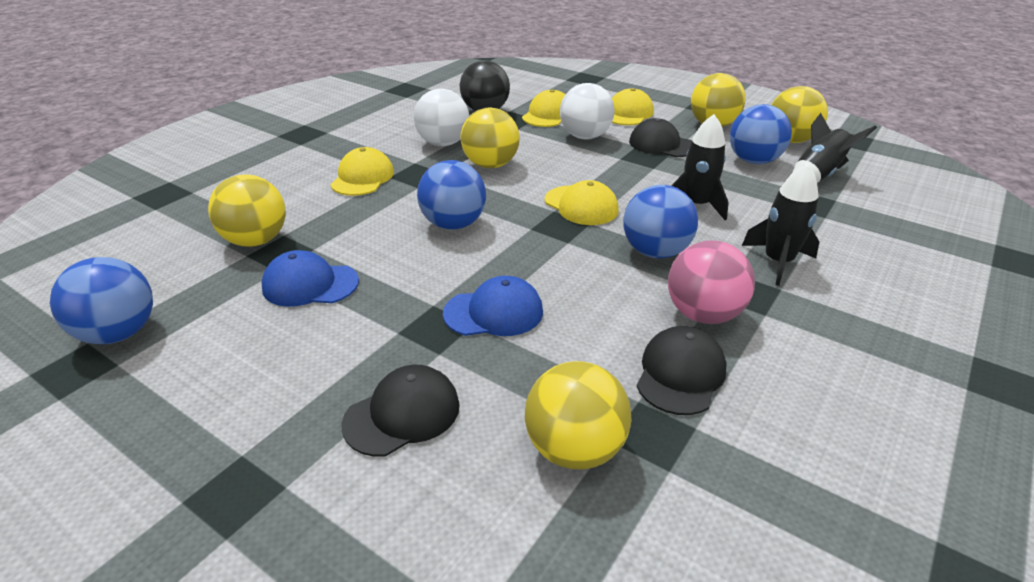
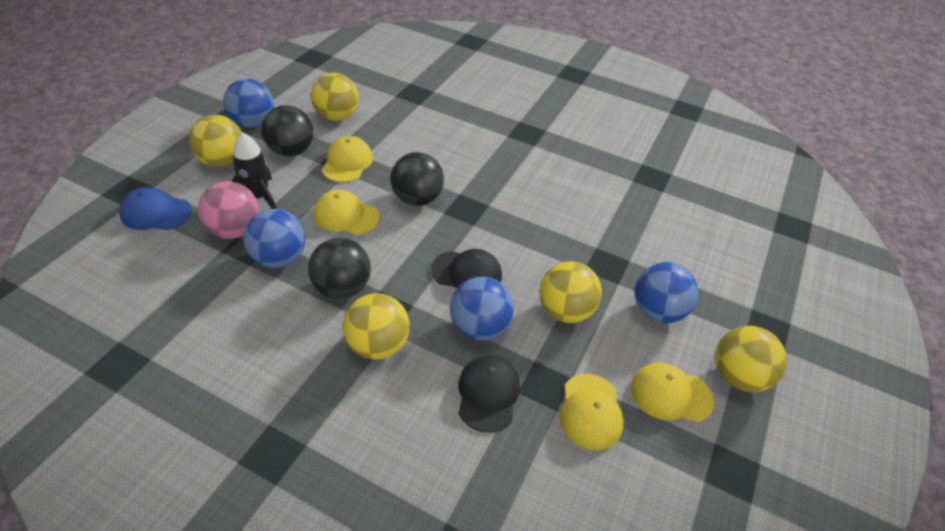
black ball: [460,60,510,111] = 1 -> [261,105,313,156] [308,238,371,299] [391,152,444,206] = 3
black cap: [341,365,460,457] [629,118,692,157] [637,326,727,415] = 3 -> [431,249,502,289] [458,355,520,433] = 2
black rocket: [671,114,729,220] [742,163,819,286] [792,113,877,183] = 3 -> [231,132,276,209] = 1
blue cap: [261,250,359,307] [443,276,543,336] = 2 -> [119,187,192,230] = 1
white ball: [414,89,469,146] [560,83,615,139] = 2 -> none = 0

